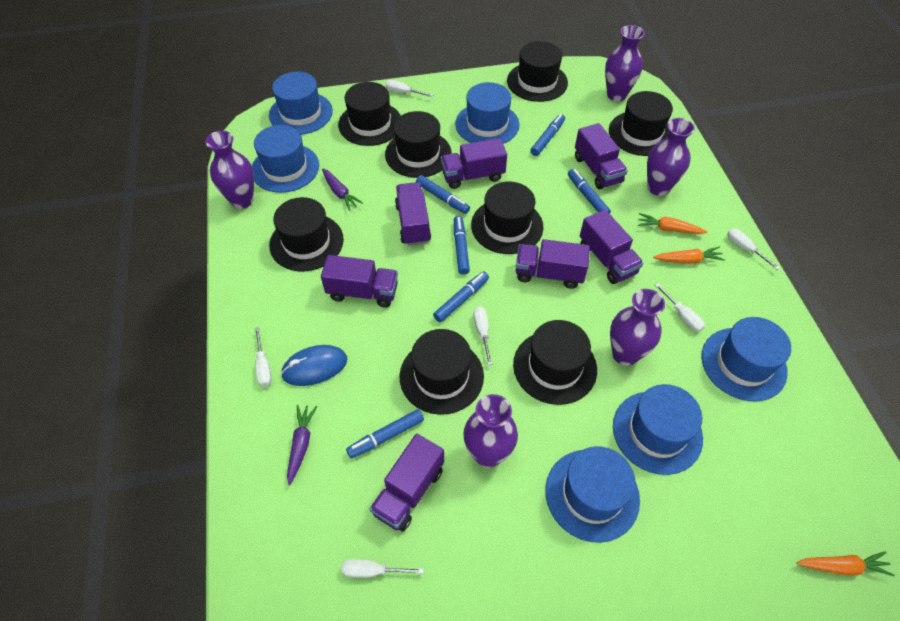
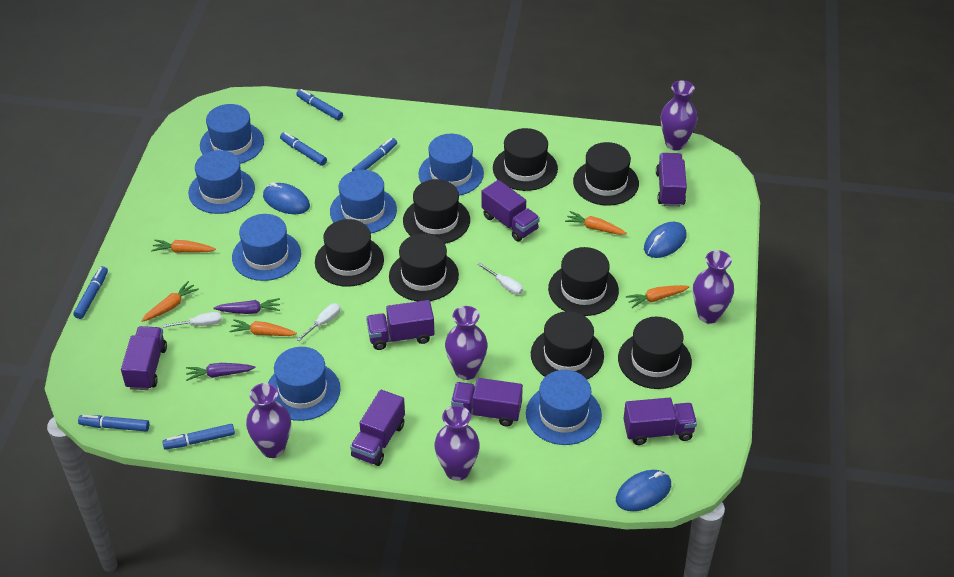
blue hat: [252,125,319,193] [269,72,333,135] [455,82,520,144] [545,446,640,543] [613,384,703,475] [701,317,791,401] = 6 -> [188,150,255,214] [200,104,264,164] [232,214,301,281] [268,347,341,421] [330,170,397,233] [418,134,484,196] [526,370,602,445] = 7
blue mouse: [281,345,347,386] = 1 -> [263,182,310,214] [616,470,671,511] [644,222,687,258] = 3
orange carrot: [638,213,707,234] [653,247,725,264] [796,552,895,576] = 3 -> [141,281,199,322] [151,240,216,253] [229,319,297,336] [565,211,627,235] [626,285,689,308] = 5
white screwdriver: [255,327,272,387] [341,559,424,578] [386,80,433,97] [474,306,492,365] [655,283,705,332] [727,228,780,270] = 6 -> [162,312,222,328] [296,303,340,341] [477,263,523,295] = 3

